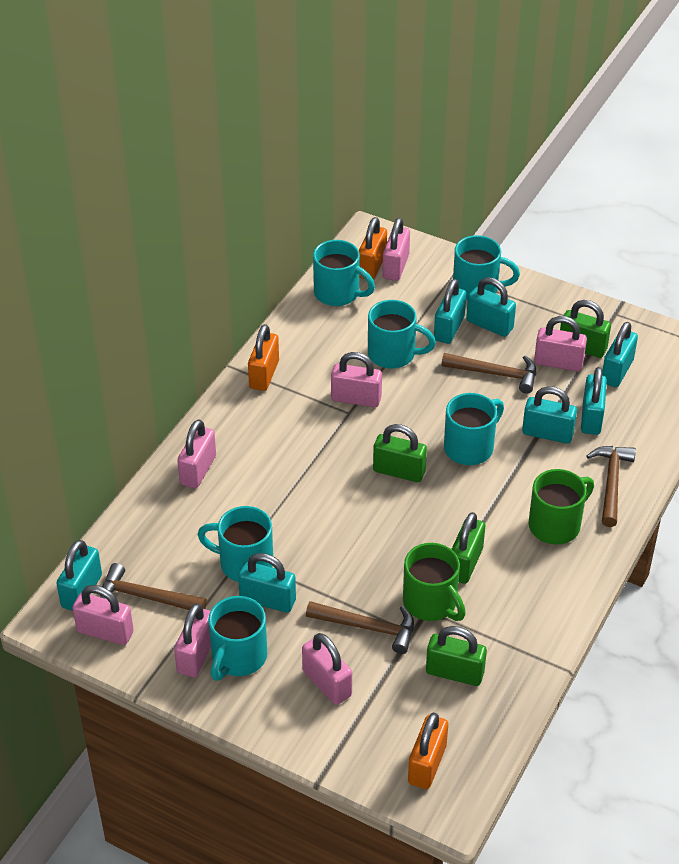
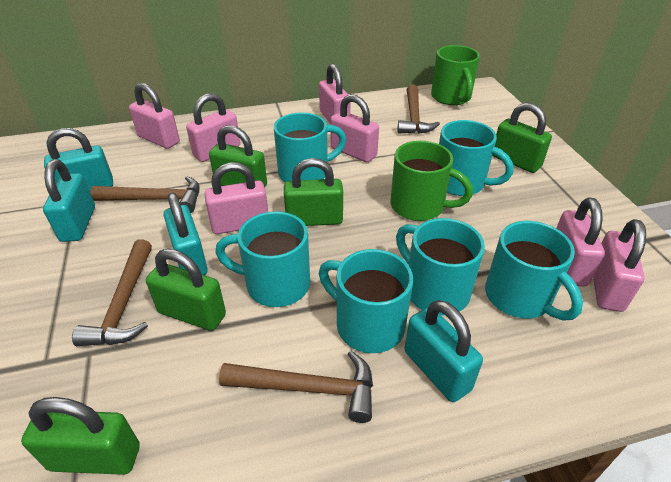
green padlock: [373,424,427,482] [426,626,487,686] [451,512,485,584] [560,300,611,358] = 4 -> [21,397,140,475] [146,249,226,331] [209,125,267,187] [284,158,343,226] [492,103,552,173] = 5
orange padlock: [248,324,279,391] [359,217,387,280] [408,712,448,789] = 3 -> none = 0
turquoise padlock: [56,540,102,611] [238,553,296,613] [434,279,466,344] [466,277,516,337] [522,386,577,444] [581,367,607,435] [602,322,638,387] = 7 -> [43,159,95,242] [44,128,113,191] [164,192,208,275] [405,300,483,402] = 4

